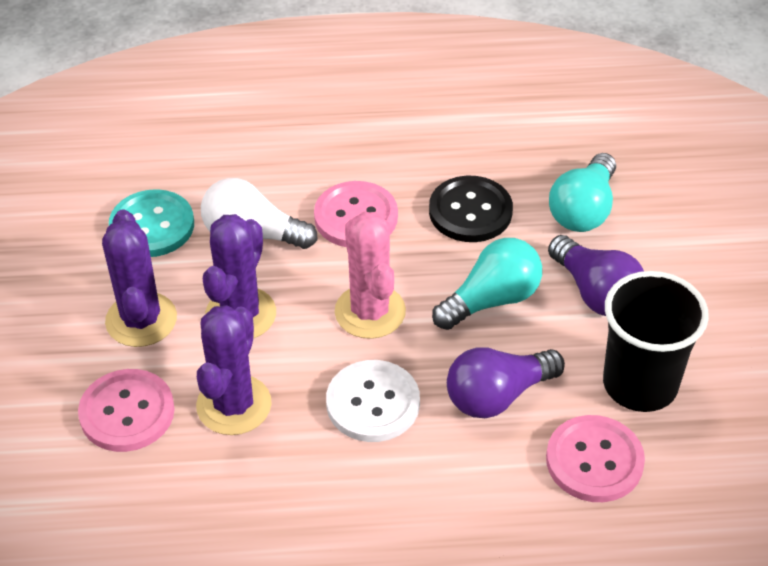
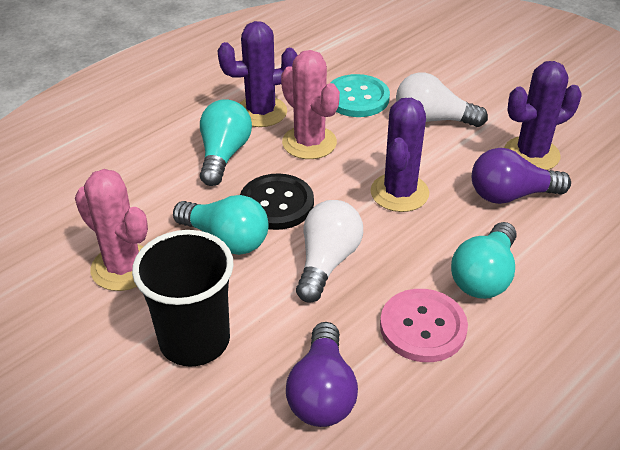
pink button: [78,369,174,452] [314,181,398,247] [546,415,645,502] = 3 -> [380,289,468,362] = 1
pink cactus: [335,212,406,339] = 1 -> [75,169,148,291] [281,50,340,159] = 2
turquoise light bulb: [432,238,542,330] [549,153,616,232] = 2 -> [173,195,269,255] [200,99,252,186] [451,222,517,299] = 3
white button: [326,360,420,442] = 1 -> none = 0
white light bulb: [201,178,318,249] = 1 -> [296,200,363,303] [396,72,488,127] = 2

